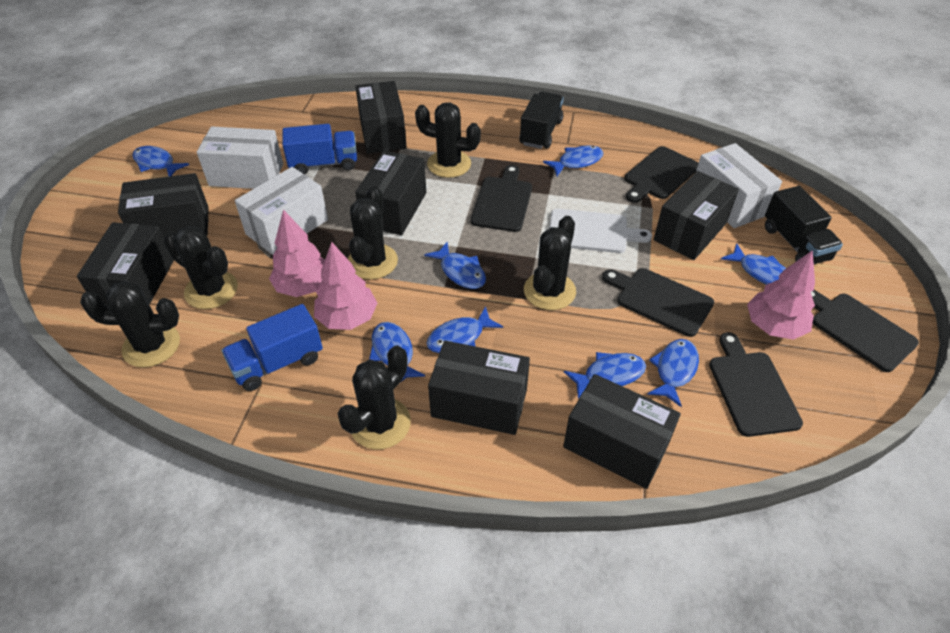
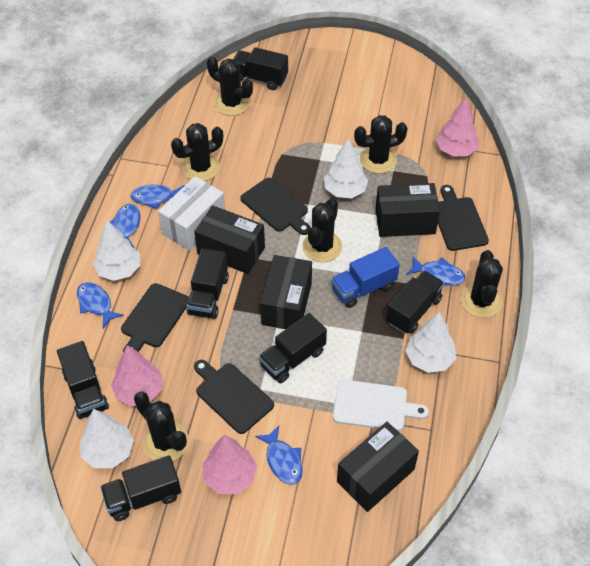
black box: [77,222,174,306] [118,173,209,239] [355,81,407,154] [355,150,426,235] [428,341,530,435] [563,374,681,489] [654,171,739,260] = 7 -> [194,205,265,274] [260,255,312,329] [337,422,419,512] [375,183,440,237] = 4
black cutting board: [471,165,532,232] [602,268,714,337] [625,146,698,203] [709,332,803,437] [811,290,919,372] = 5 -> [121,283,189,352] [194,360,274,434] [240,178,310,235] [438,185,489,251] = 4
black truck: [519,91,564,149] [765,186,843,264] = 2 -> [57,341,109,419] [100,455,181,521] [187,248,229,319] [233,47,288,90] [258,313,327,383] [386,271,444,334] = 6
blue fish: [132,146,189,176] [369,322,425,382] [424,242,486,289] [426,306,503,353] [543,145,604,176] [564,352,646,398] [647,339,699,407] [721,243,786,285] = 8 -> [77,282,124,328] [110,204,140,248] [130,185,185,209] [255,426,303,485] [406,256,465,286] = 5
blue truck: [222,304,323,391] [282,124,357,174] = 2 -> [331,247,400,308] = 1
white box: [197,127,283,189] [235,167,328,255] [696,143,782,228] = 3 -> [158,176,225,251] = 1
white tree: none = 0 -> [80,409,134,468] [93,220,140,281] [324,138,368,198] [405,312,456,373] = 4

